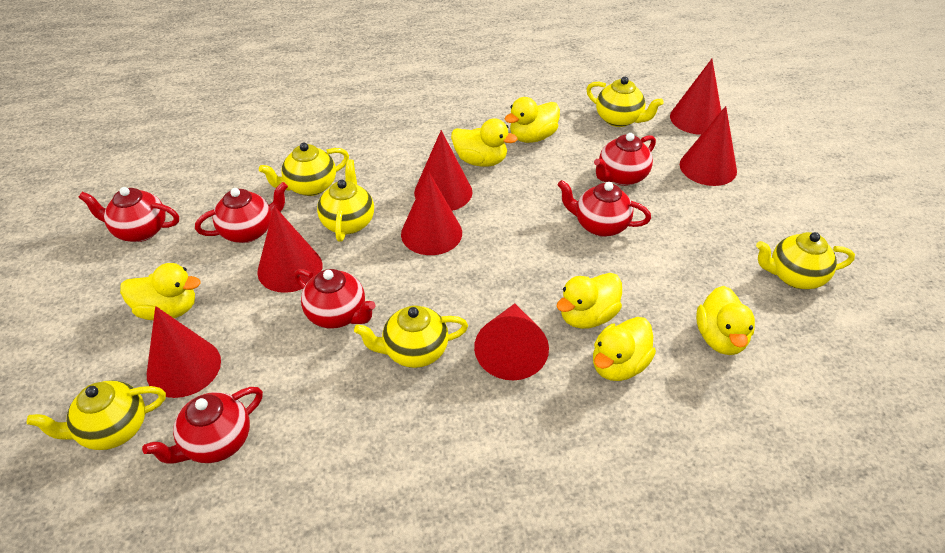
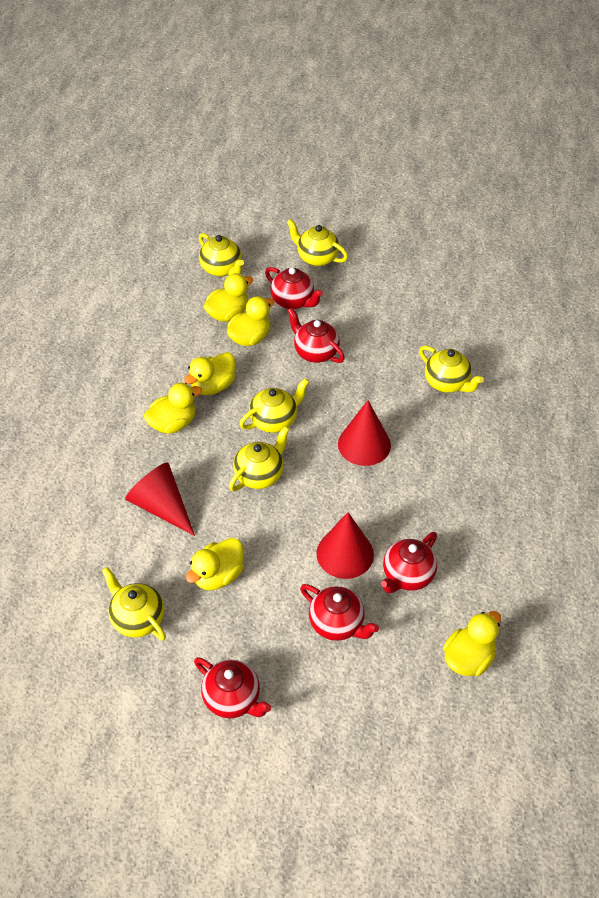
red cone: [147,306,221,398] [257,206,322,293] [401,171,462,255] [414,130,473,211] [474,304,549,380] [670,59,721,135] [680,106,737,186] = 7 -> [125,462,195,536] [316,512,374,579] [338,400,391,466] = 3
red teapot: [78,187,179,242] [142,387,263,464] [195,182,288,243] [294,269,376,329] [558,180,651,237] [594,133,656,186] = 6 -> [194,657,271,718] [265,267,323,309] [287,308,345,363] [300,584,379,641] [381,532,437,593] = 5

